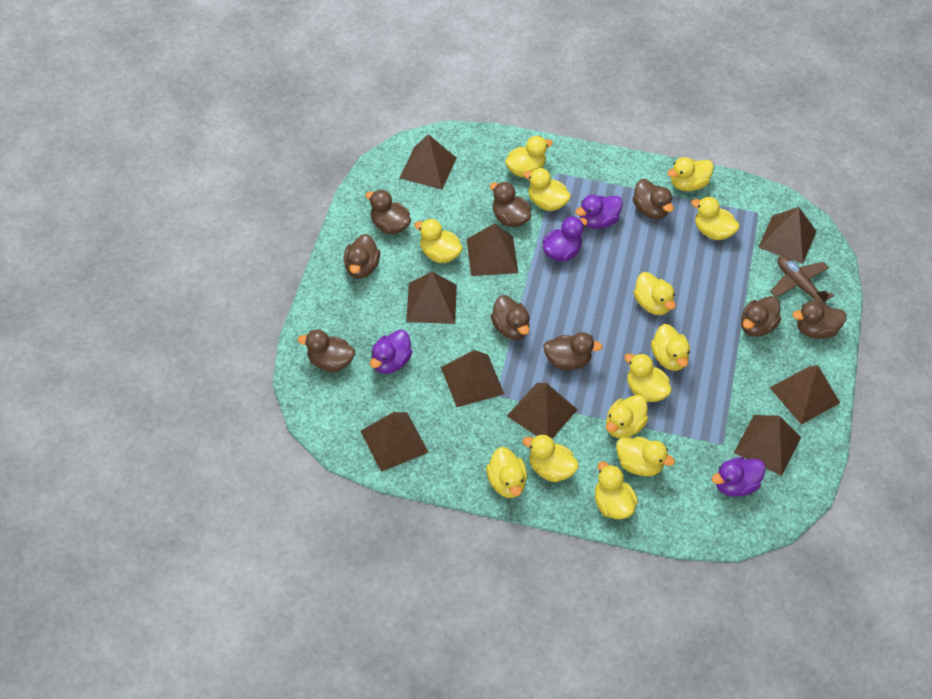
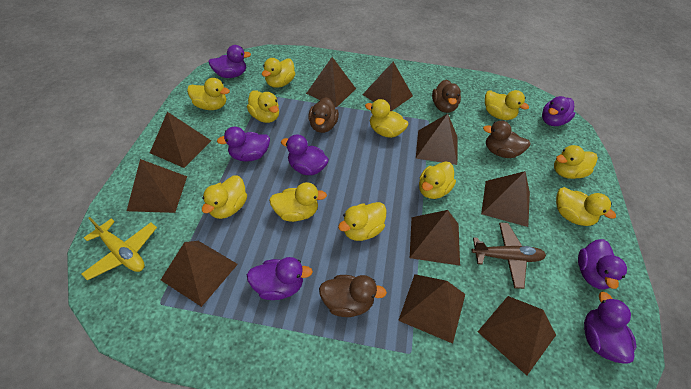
brown duck: [298,329,355,372] [344,234,380,278] [365,190,411,234] [490,182,532,227] [491,295,530,340] [543,332,603,370] [633,179,674,219] [741,296,781,337] [792,301,846,339] = 9 -> [308,97,339,133] [319,275,387,317] [432,80,461,113] [483,121,531,158] = 4
brown pyramid: [360,412,429,472] [400,134,456,190] [406,272,457,324] [441,350,504,407] [467,223,518,276] [507,383,578,439] [734,415,801,476] [758,207,817,264] [770,365,840,425] = 9 -> [127,159,187,213] [150,112,211,168] [161,241,238,307] [306,57,356,108] [362,62,413,111] [398,274,465,344] [410,210,460,266] [416,114,458,165] [478,296,556,375] [481,171,530,227] = 10
purple duck: [370,330,412,374] [543,216,588,262] [575,195,623,229] [712,457,766,497] = 4 -> [208,45,251,78] [217,127,270,162] [247,257,313,300] [281,135,329,175] [542,96,575,126] [578,239,627,290] [584,291,636,364] = 7
yellow duck: [414,219,463,263] [486,447,527,498] [505,136,553,177] [523,168,571,211] [523,434,579,482] [595,461,638,519] [606,395,648,438] [616,436,675,477] [624,353,672,402] [634,272,676,315] [651,324,690,371] [667,157,714,191] [691,197,740,240] = 13 -> [187,78,230,110] [202,175,247,219] [247,90,279,123] [262,58,295,88] [269,182,327,222] [338,202,387,241] [365,99,408,138] [419,161,456,199] [485,90,529,120] [554,145,598,179] [556,187,616,226] = 11
yellow plane: none = 0 -> [81,217,157,280] = 1

